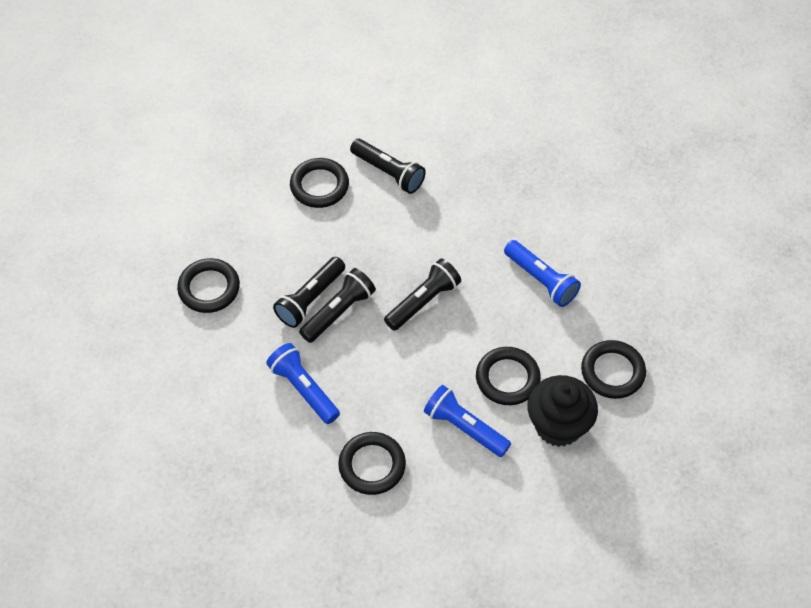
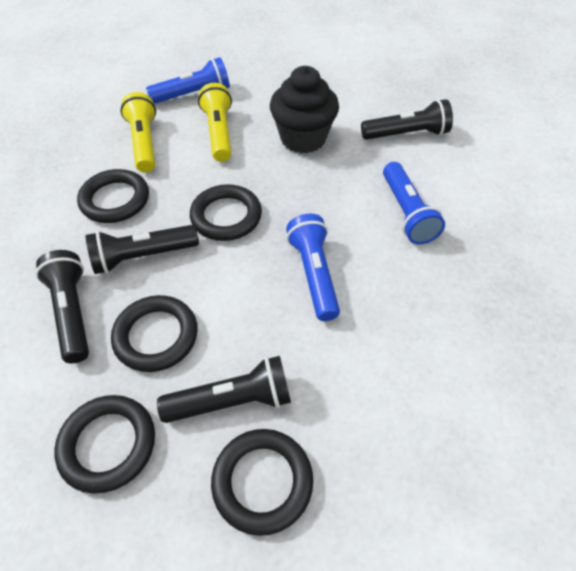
yellow flashlight: none = 0 -> [120,92,156,173] [198,83,232,162] = 2

